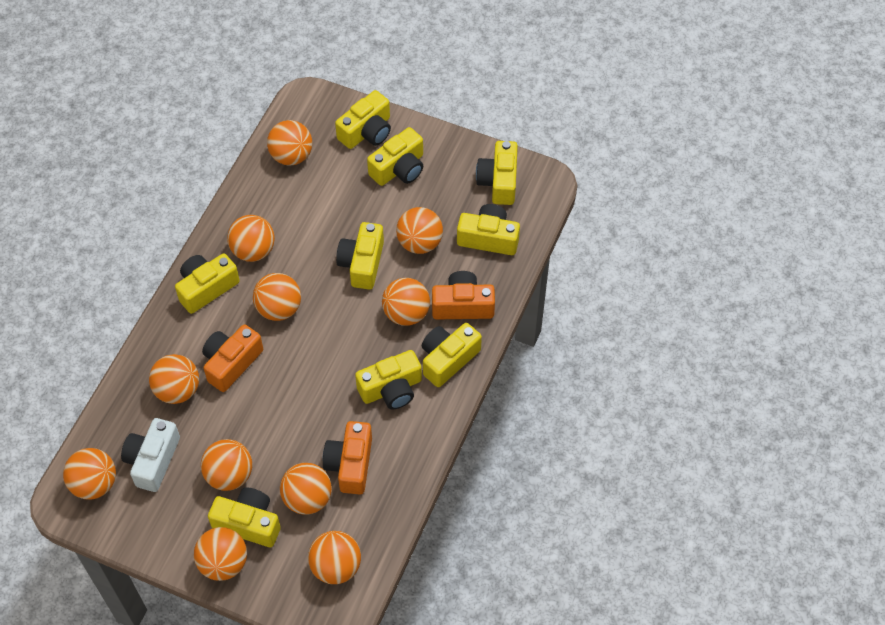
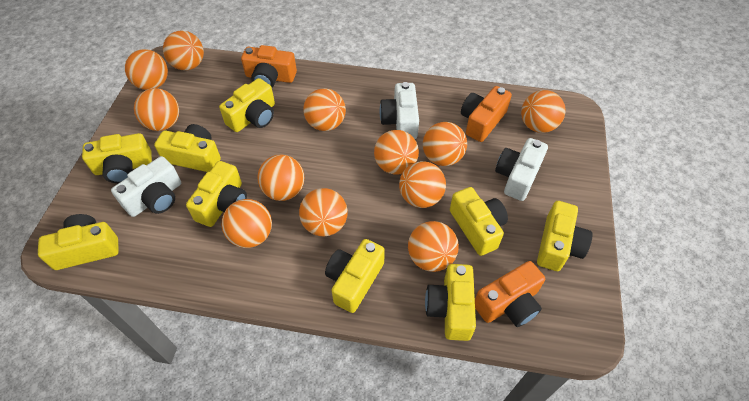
orange ball: [63,448,116,500] [149,354,199,404] [194,527,247,581] [201,439,252,491] [227,215,275,262] [253,273,301,321] [267,120,312,166] [280,463,332,515] [308,531,361,584] [382,278,430,326] [396,207,443,254] = 11 -> [125,49,168,90] [134,88,179,131] [163,31,204,71] [222,199,272,248] [257,155,304,201] [299,188,348,236] [303,88,346,131] [374,130,419,175] [399,161,446,208] [408,221,459,272] [423,122,467,166] [521,90,565,133] = 12
white camera: [121,418,180,492] = 1 -> [111,156,181,217] [380,82,419,139] [495,138,548,201] = 3

